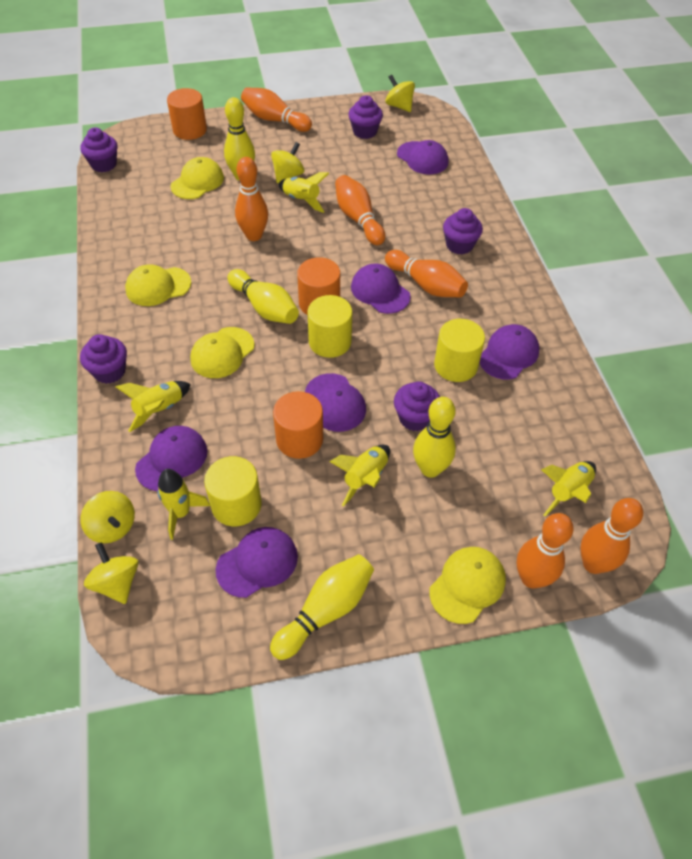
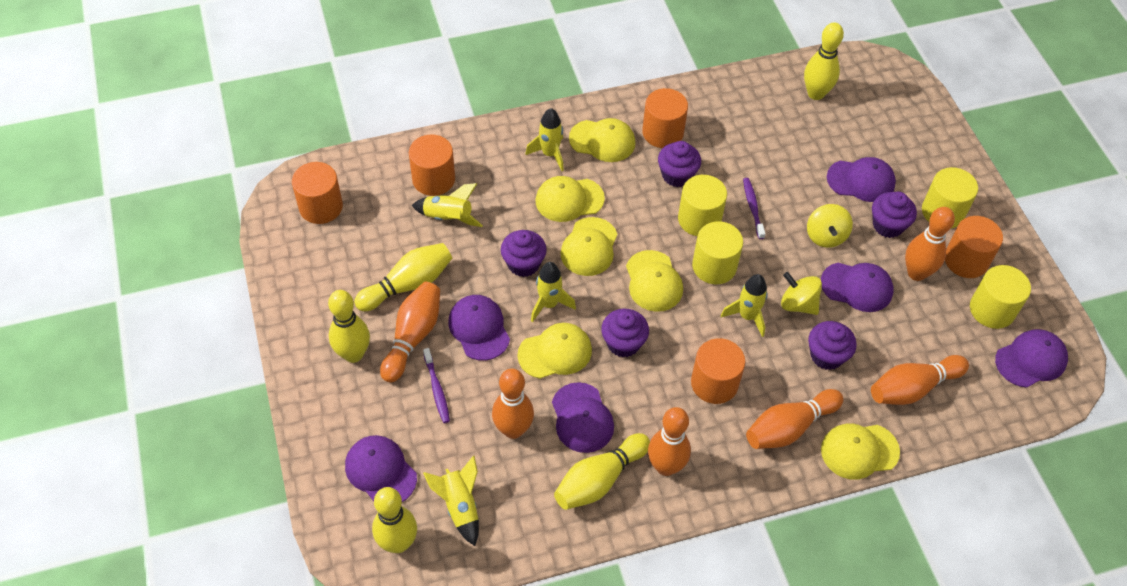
orange cylinder: [167,88,207,140] [273,391,323,459] [297,257,340,315] = 3 -> [292,162,343,224] [409,135,455,196] [642,88,688,148] [691,338,745,404] [945,216,1003,278] = 5
purple toothbrush: none = 0 -> [423,348,450,423] [743,178,765,239] = 2
yellow bowling pin: [224,97,255,181] [228,269,299,324] [270,554,374,660] [413,397,456,478] = 4 -> [328,290,370,363] [354,243,452,311] [372,487,417,553] [554,433,650,510] [804,22,844,100] = 5
yellow cap: [125,264,191,306] [170,157,224,199] [190,327,255,378] [429,547,506,624] = 4 -> [518,323,592,379] [536,176,605,222] [560,217,617,276] [569,118,635,162] [626,250,683,312] [821,423,900,480] = 6
yellow cylinder: [204,456,262,526] [307,295,352,358] [434,319,485,382] = 3 -> [678,175,727,236] [692,221,743,284] [922,167,978,228] [970,265,1031,329] = 4
yellow spinning top: [81,491,135,543] [84,542,138,604] [271,142,304,183] [385,75,415,112] = 4 -> [781,272,822,315] [807,204,853,248] = 2

